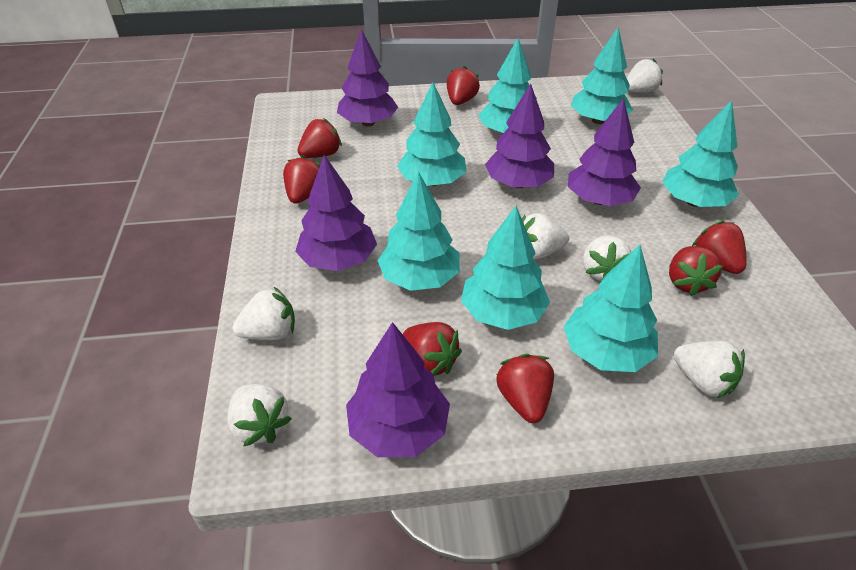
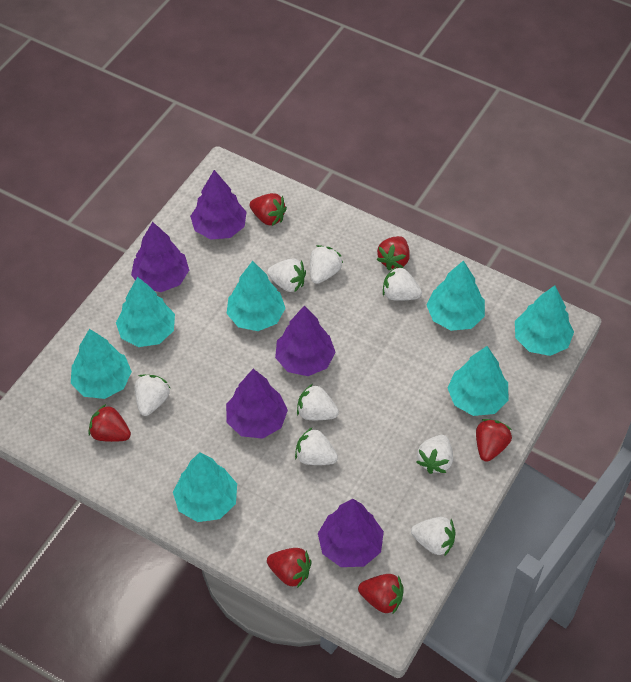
red strawberry: [283,155,321,204] [298,118,342,158] [403,322,462,376] [446,66,480,105] [496,354,554,423] [669,246,723,296] [692,221,747,274] = 7 -> [88,404,131,442] [250,193,287,226] [267,548,312,588] [358,574,404,615] [377,236,410,270] [476,419,512,462] = 6
white strawberry: [227,384,292,446] [233,287,295,340] [522,213,569,259] [583,236,631,281] [627,58,663,93] [674,341,745,398] = 6 -> [135,375,170,416] [267,258,306,293] [295,428,338,465] [297,384,339,420] [310,245,343,284] [383,266,422,301] [411,517,455,556] [417,435,453,474] = 8

